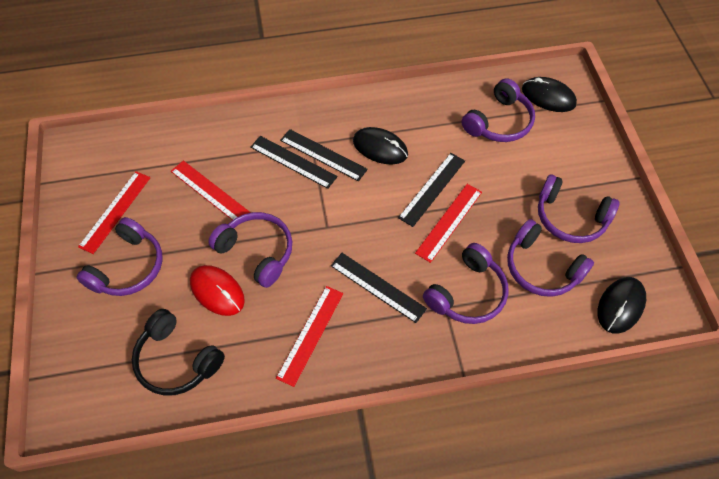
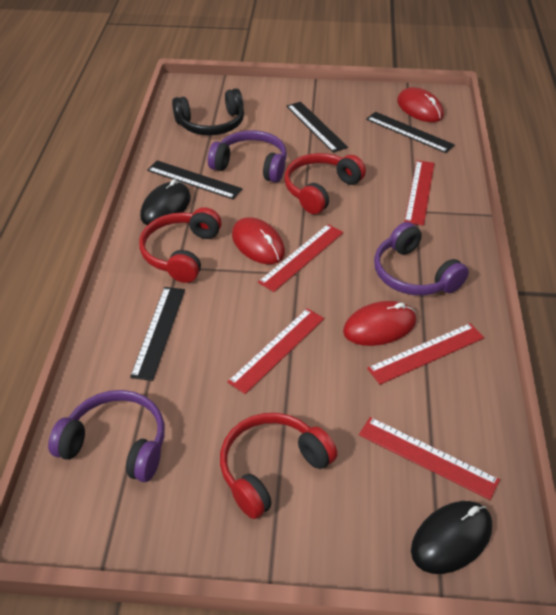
black mouse: [353,127,408,165] [522,77,577,112] [598,277,646,334] = 3 -> [140,179,191,225] [411,501,492,574] = 2
purple headphones: [76,217,163,296] [208,212,292,288] [423,243,509,324] [461,78,535,142] [507,219,594,297] [538,175,619,243] = 6 -> [48,390,165,482] [208,130,287,183] [374,222,469,295] = 3
red headphones: none = 0 -> [139,207,222,283] [220,413,337,519] [284,153,366,214] = 3
red mouse: [190,265,245,316] = 1 -> [232,217,285,264] [343,301,416,346] [397,87,444,122] = 3
red ruler: [78,171,150,254] [171,160,251,220] [276,286,343,387] [415,184,482,263] = 4 -> [227,308,324,394] [258,224,344,292] [359,417,500,500] [367,323,484,385] [404,160,435,226] = 5

